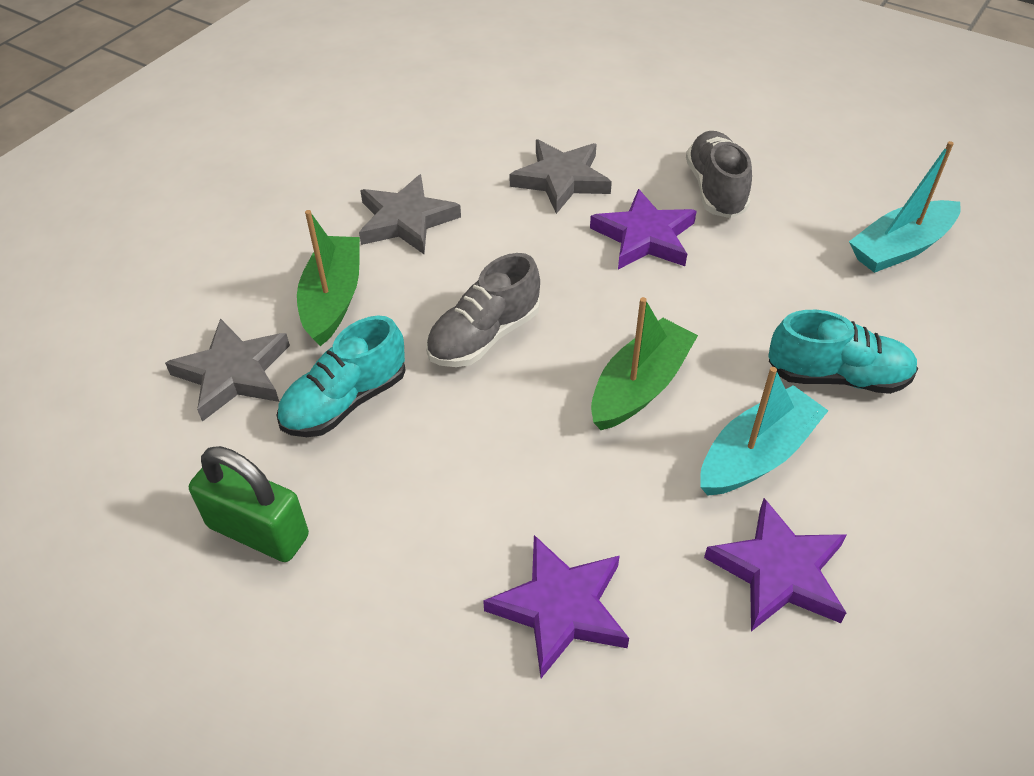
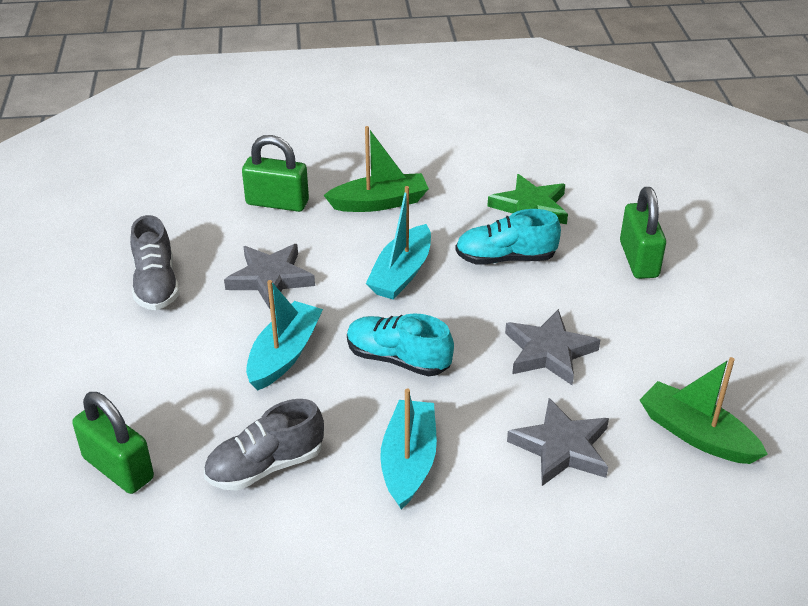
green padlock: [189,446,309,562] = 1 -> [72,392,154,494] [242,135,309,212] [620,187,666,279] = 3
green star: none = 0 -> [487,174,568,224] = 1
purple star: [483,535,629,678] [590,189,697,270] [704,498,847,631] = 3 -> none = 0
turquoise boat: [700,367,828,496] [849,141,961,273] = 2 -> [246,280,323,390] [366,186,431,300] [380,389,437,509] = 3

